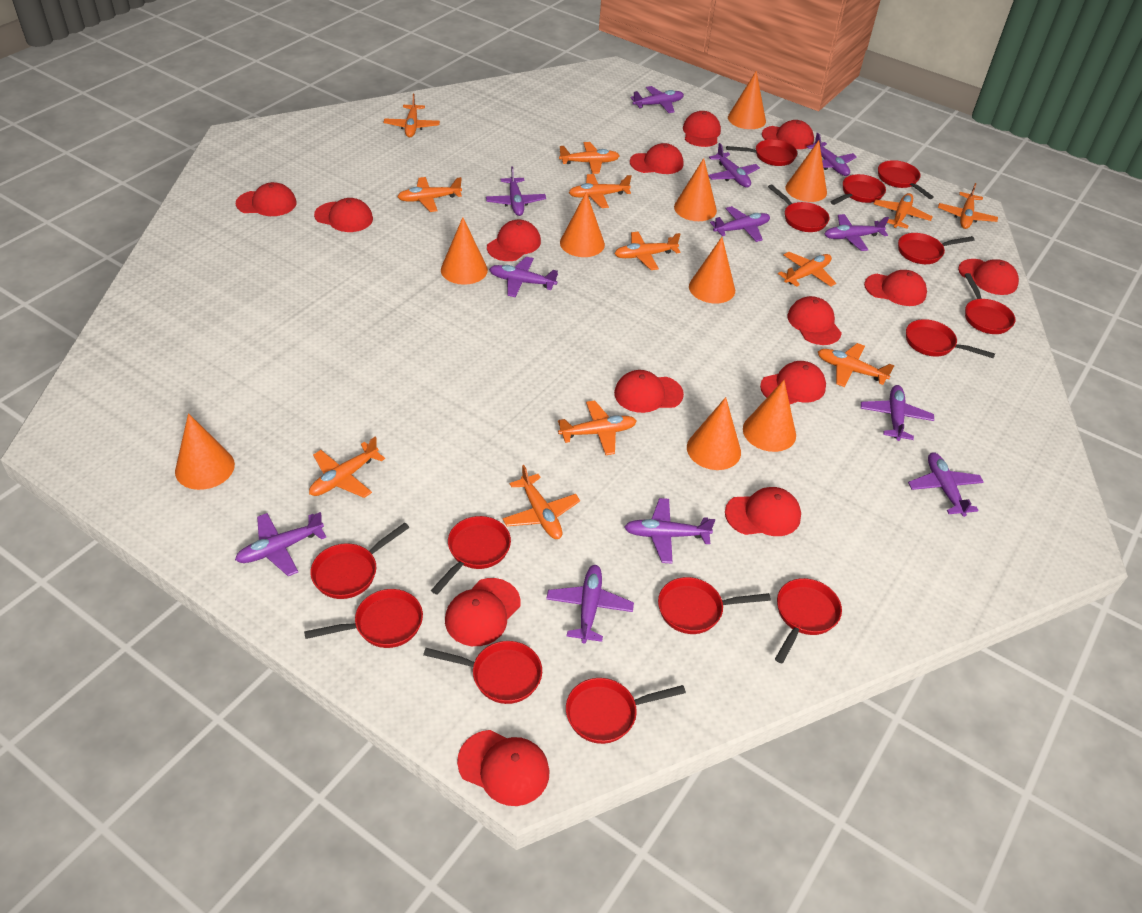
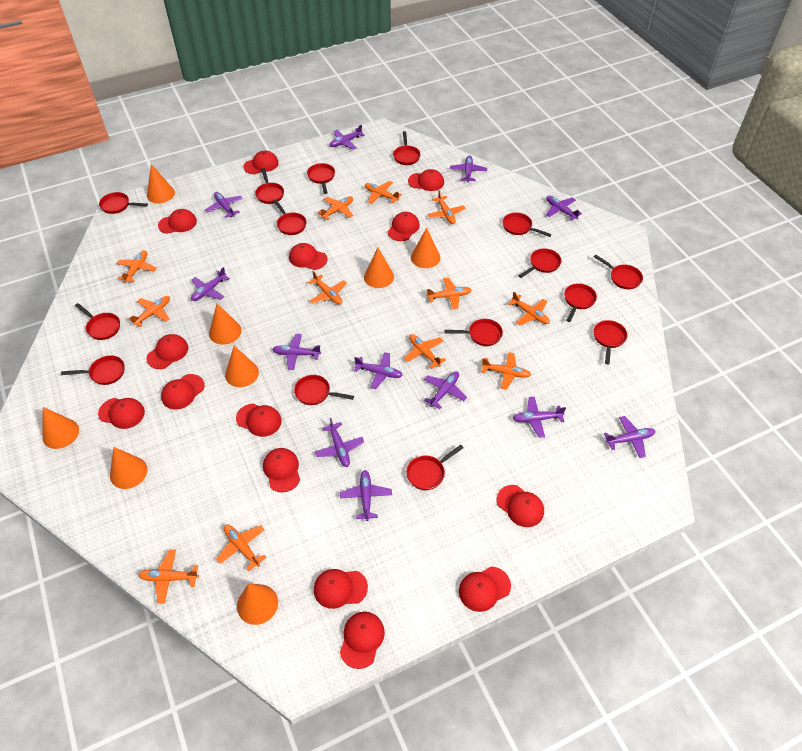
orange cone: [175,413,235,490] [441,217,488,285] [560,192,605,257] [674,158,717,221] [687,397,741,470] [689,237,735,303] [728,71,766,129] [743,380,796,452] [786,140,827,202] = 9 -> [43,407,79,449] [110,447,147,489] [147,164,175,203] [209,303,242,345] [225,346,259,387] [237,583,278,625] [364,248,394,288] [411,228,440,268] = 8
red pan: [304,589,423,648] [310,523,410,599] [423,641,542,704] [431,516,511,595] [566,678,686,744] [658,577,771,634] [726,139,797,166] [768,184,829,232] [775,578,842,663] [830,174,886,205] [878,160,934,199] [898,233,975,264] [906,319,995,358] [965,273,1015,334] = 14 -> [61,355,125,385] [75,303,120,340] [99,192,148,214] [255,168,284,204] [273,199,307,235] [294,375,354,405] [307,163,335,194] [393,131,420,165] [406,445,464,490] [445,319,503,346] [502,213,551,237] [518,248,562,278] [564,283,597,322] [593,320,628,364] [594,254,643,289] = 15

